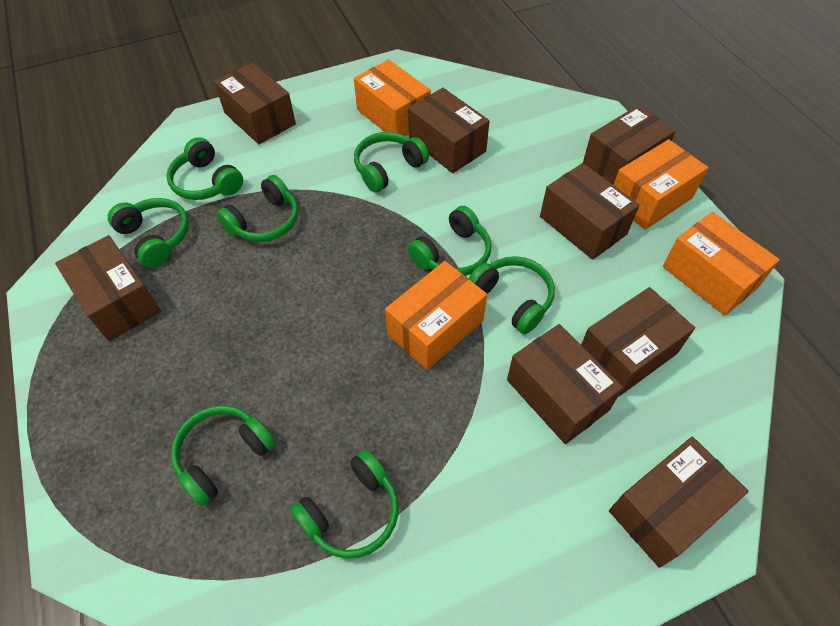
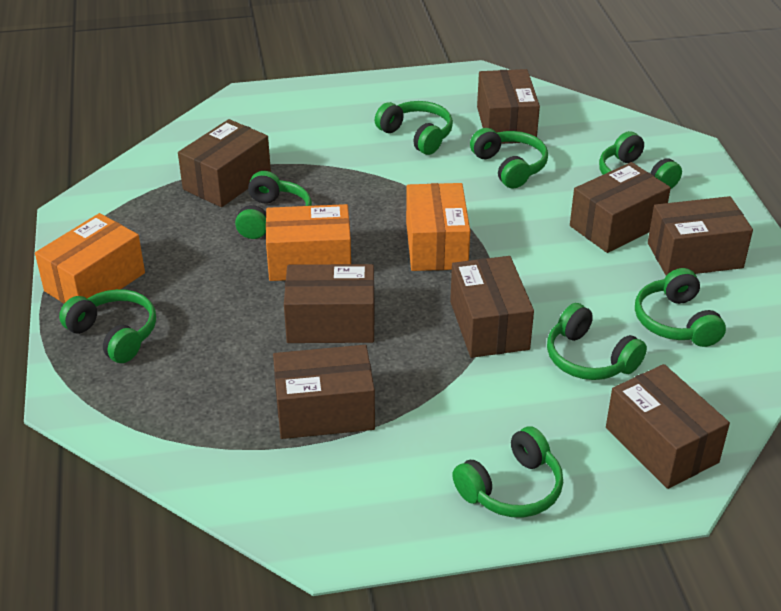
orange box: [354,59,431,136] [385,261,487,370] [614,139,708,230] [663,212,780,316] = 4 -> [35,213,145,304] [266,204,351,281] [406,183,470,271] = 3

